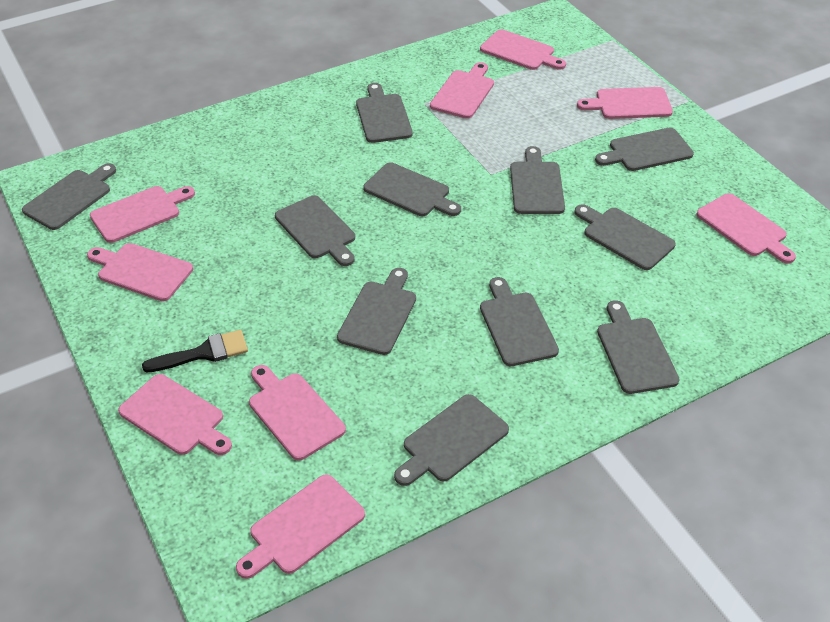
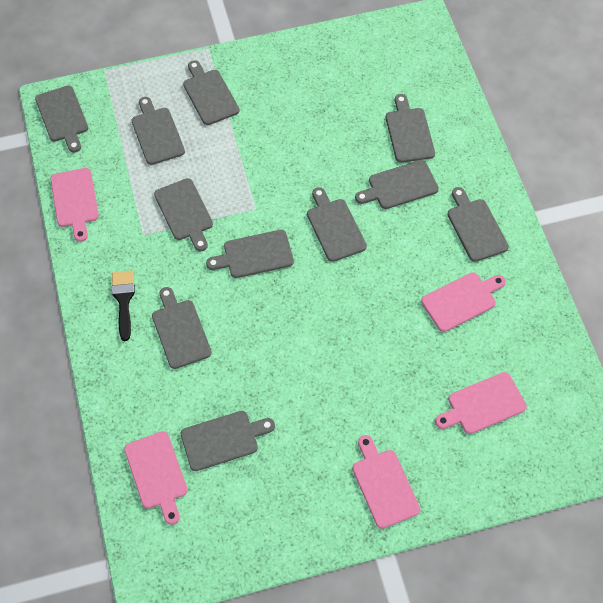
pink cutting board: [87,243,193,301] [90,186,195,243] [118,374,232,455] [236,474,365,579] [249,365,346,461] [430,62,494,119] [480,29,566,70] [577,87,673,119] [696,193,796,263] = 9 -> [50,168,99,242] [124,431,188,525] [352,435,420,529] [421,272,506,332] [435,372,527,434] = 5

